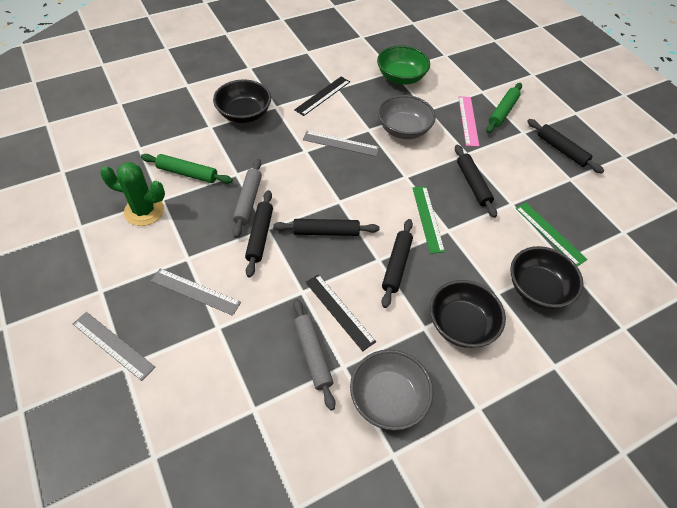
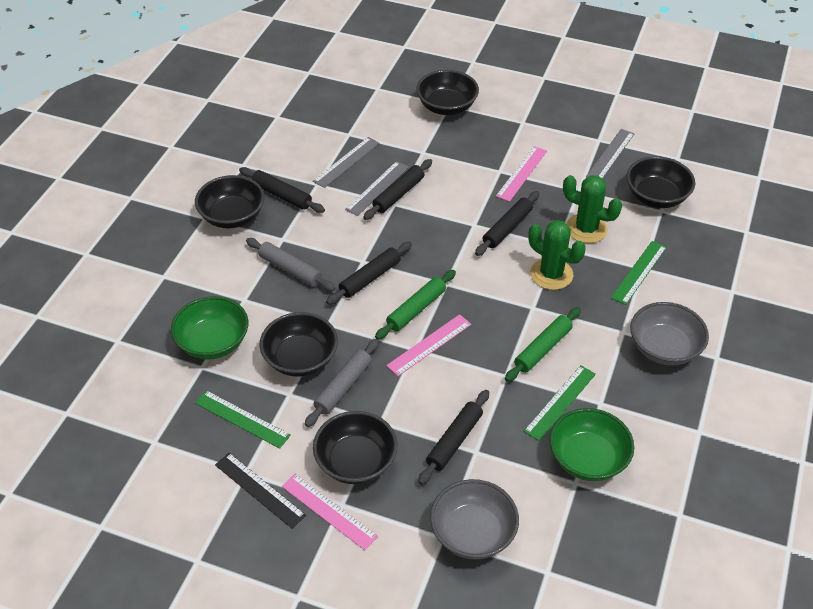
black bowl: [213,80,271,123] [430,280,506,348] [510,246,583,309] = 3 -> [195,175,264,228] [260,312,338,377] [313,411,397,484] [416,70,479,115] [626,156,695,208] = 5
black ruler: [294,77,350,116] [305,274,376,351] = 2 -> [215,453,306,529] = 1
green bowl: [377,45,430,85] = 1 -> [171,296,248,360] [549,408,634,481] = 2
green cactus: [100,162,165,226] = 1 -> [528,220,586,290] [563,175,622,243] = 2
green ruler: [413,186,445,254] [515,202,588,266] = 2 -> [195,390,291,449] [524,365,596,441] [611,241,667,305] = 3
pink ruler: [459,96,479,147] = 1 -> [282,474,378,550] [386,314,471,376] [496,146,547,202] = 3

